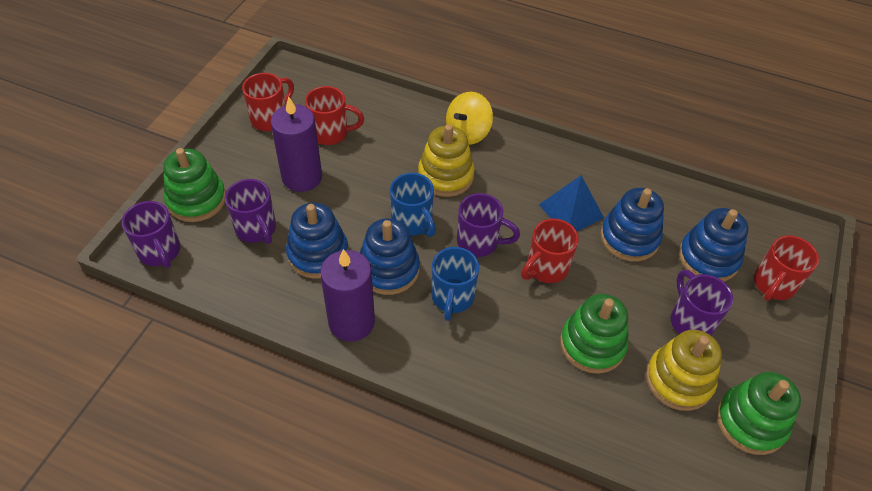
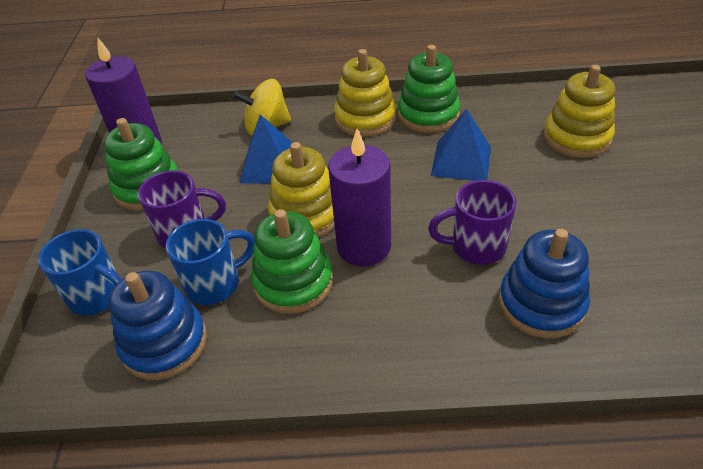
blue pyramid: [539,175,604,231] = 1 -> [239,114,293,184] [431,108,491,181] = 2
blue stacking toy: [286,203,349,279] [360,218,420,295] [600,188,664,261] [679,208,749,282] = 4 -> [109,271,207,380] [499,229,590,338] = 2
purple mug: [122,201,180,268] [225,179,276,244] [457,193,520,257] [671,270,733,336] = 4 -> [138,170,226,249] [428,180,516,265] = 2
red mug: [242,73,294,131] [305,86,364,145] [521,218,579,283] [754,235,819,301] = 4 -> none = 0
yellow stacking toy: [418,124,475,197] [646,330,722,411] = 2 -> [268,142,335,237] [334,49,396,137] [544,65,615,158] = 3

